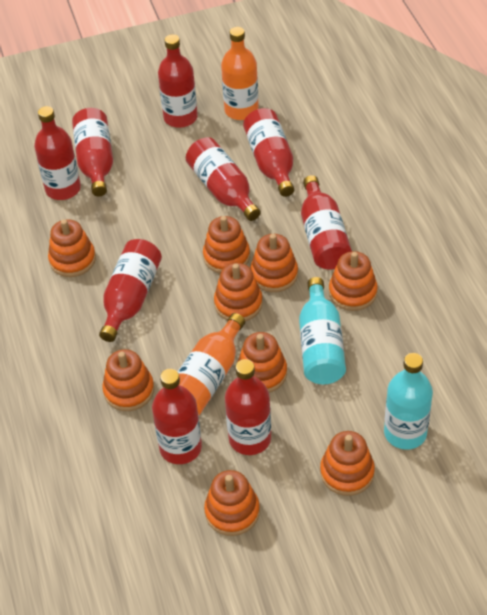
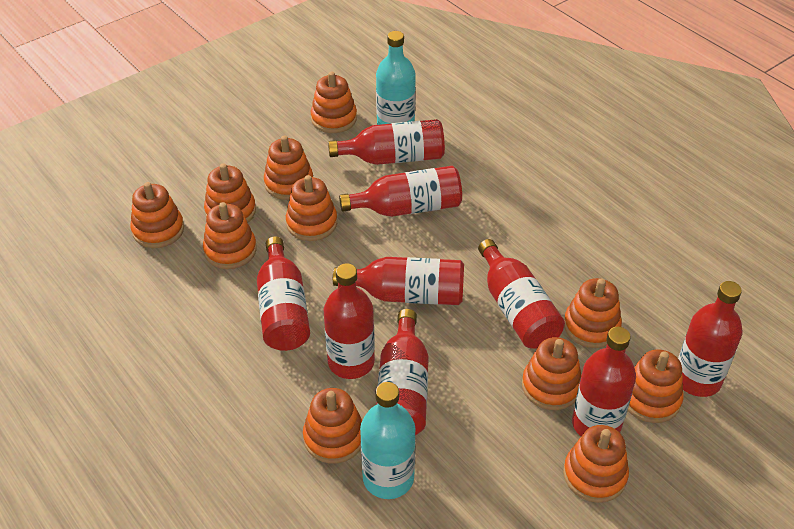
orange bottle: [177,313,245,415] [221,27,259,120] = 2 -> none = 0
orange stacking toy: [48,219,96,277] [102,349,154,411] [203,216,250,273] [204,470,260,536] [214,263,263,321] [237,332,287,393] [250,234,298,292] [320,431,375,496] [329,251,378,311] = 9 -> [131,182,184,248] [203,202,257,269] [204,163,256,223] [264,136,313,200] [286,175,337,241] [303,388,362,464] [311,72,357,133] [522,337,581,410] [563,425,629,503] [564,278,622,348] [628,349,684,423] = 11

